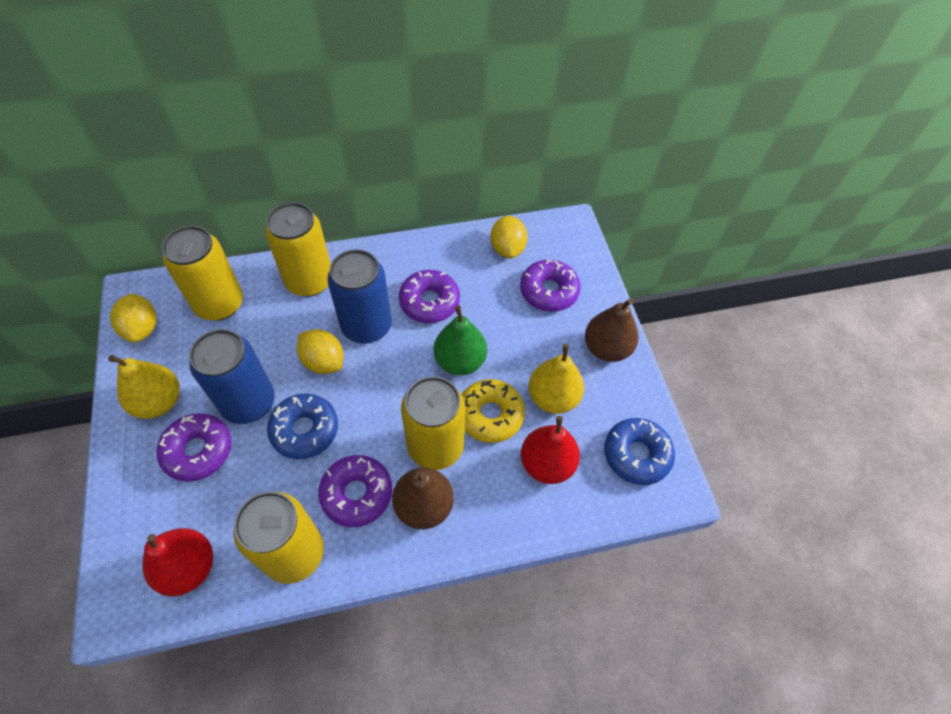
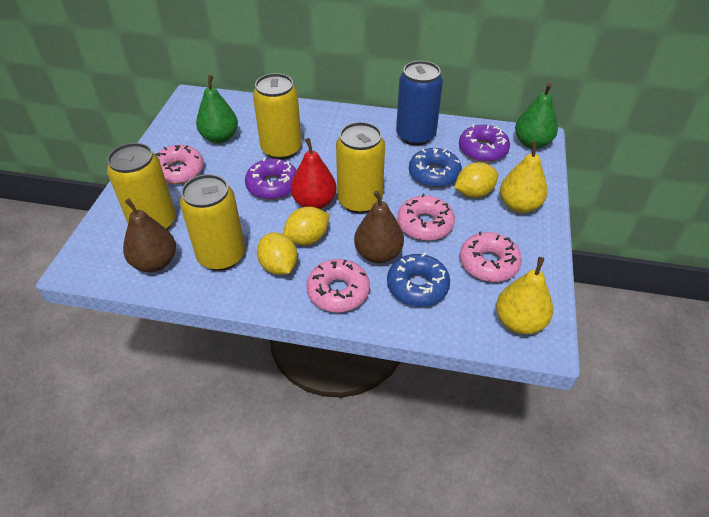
blue can: [189,329,275,424] [327,249,392,343] = 2 -> [396,61,443,146] = 1
green pear: [434,305,487,375] = 1 -> [196,75,238,143] [515,83,558,149] = 2
pink donut: none = 0 -> [155,145,204,184] [306,259,370,312] [397,194,455,241] [460,231,522,282] = 4
purple donut: [157,413,232,482] [318,455,392,527] [399,270,460,323] [520,259,581,312] = 4 -> [245,158,297,200] [459,124,510,162] = 2
red pear: [143,528,213,596] [521,416,580,484] = 2 -> [291,138,337,209] = 1
yellow donut: [462,379,525,443] = 1 -> none = 0

